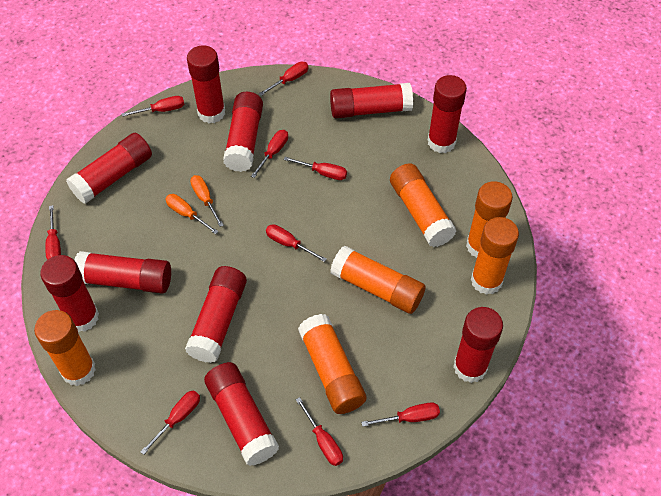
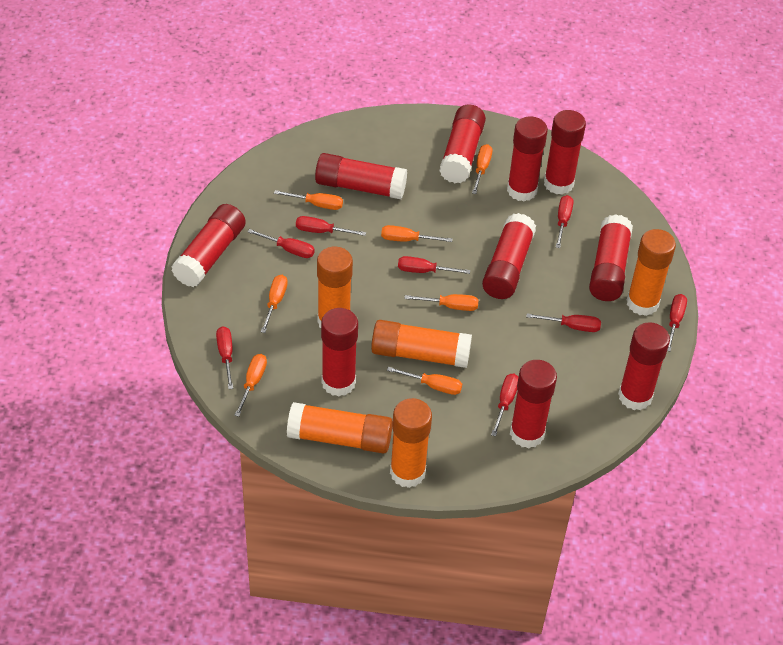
orange glue stick: [34,310,96,386] [298,314,366,414] [330,245,426,314] [390,163,457,247] [466,181,513,258] [471,217,519,295] = 6 -> [287,402,393,454] [317,247,353,328] [371,320,472,368] [390,398,432,488] [627,229,676,316] = 5
orange screwdriver: [165,194,219,234] [190,175,224,227] = 2 -> [234,354,267,417] [261,275,288,333] [274,190,343,210] [381,225,452,242] [387,367,462,395] [405,294,478,311] [472,144,493,194] = 7
red screwdriver: [45,205,61,260] [122,96,184,117] [140,391,200,455] [251,130,288,178] [259,62,309,96] [266,224,327,262] [283,157,347,180] [296,397,343,466] [361,402,440,427] = 9 -> [216,326,233,389] [247,229,315,258] [296,216,366,236] [398,256,470,274] [491,374,518,436] [526,313,601,332] [556,195,573,248] [667,294,687,351] = 8

